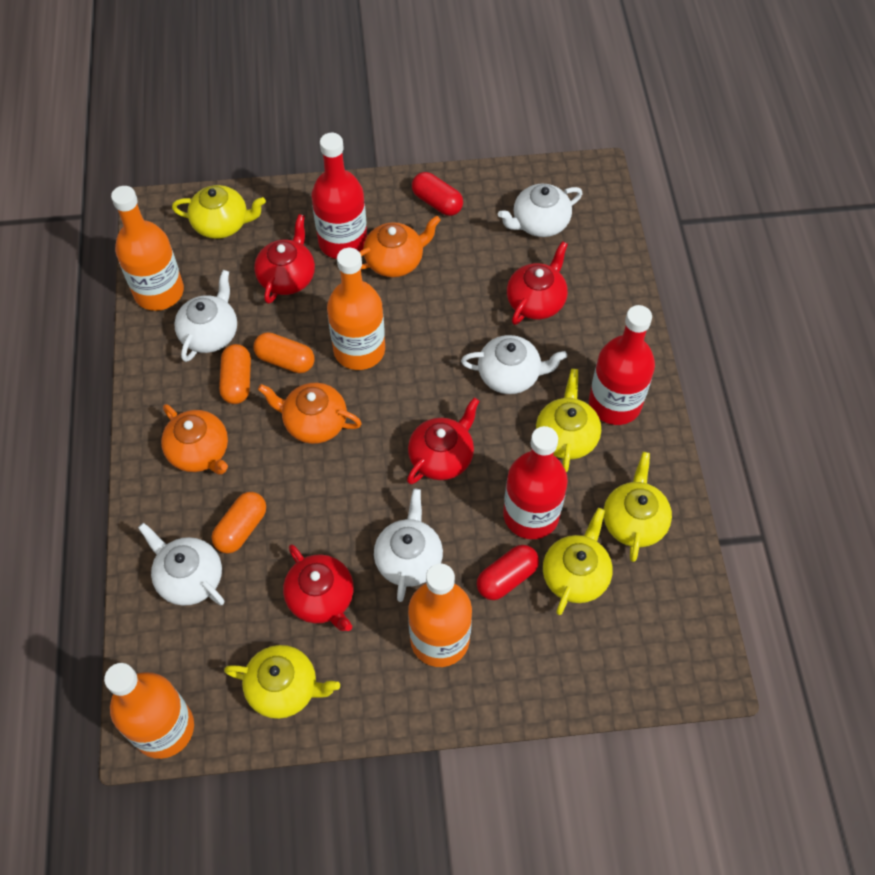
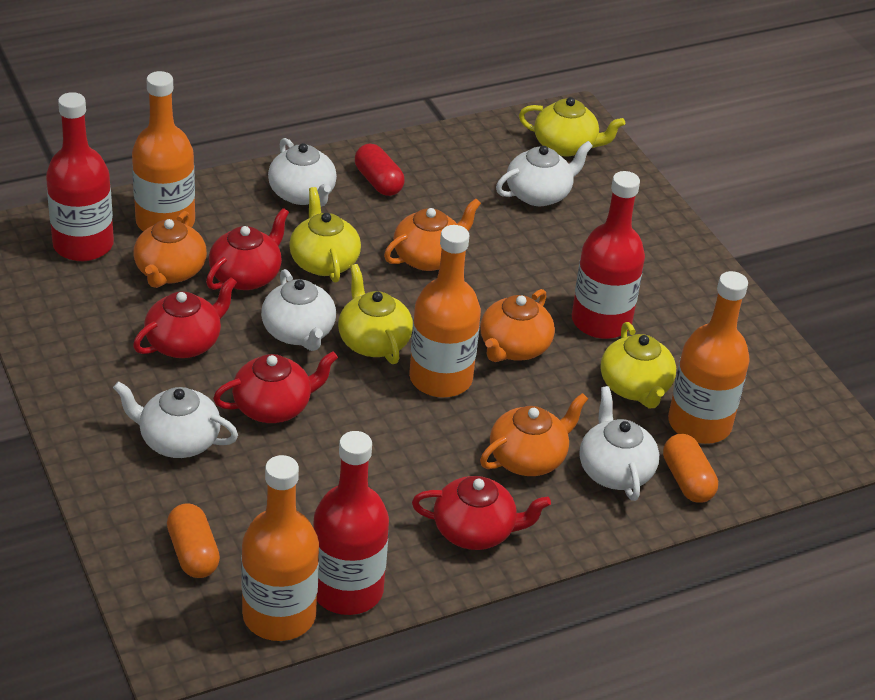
orange capsule: [212,492,266,554] [219,344,251,404] [254,332,314,373] = 3 -> [167,503,220,578] [663,434,718,503] = 2
orange teapot: [161,404,228,475] [258,383,362,444] [360,216,441,277] = 3 -> [134,211,207,288] [384,198,481,271] [480,289,555,362] [480,393,588,476] = 4
red capsule: [412,172,463,216] [477,545,539,600] = 2 -> [355,143,405,196] = 1
yellow teapot: [172,185,266,239] [224,645,340,719] [536,369,601,472] [543,508,613,615] [603,452,672,562] = 5 -> [289,187,361,283] [338,264,413,364] [519,97,625,156] [601,322,676,408] = 4

